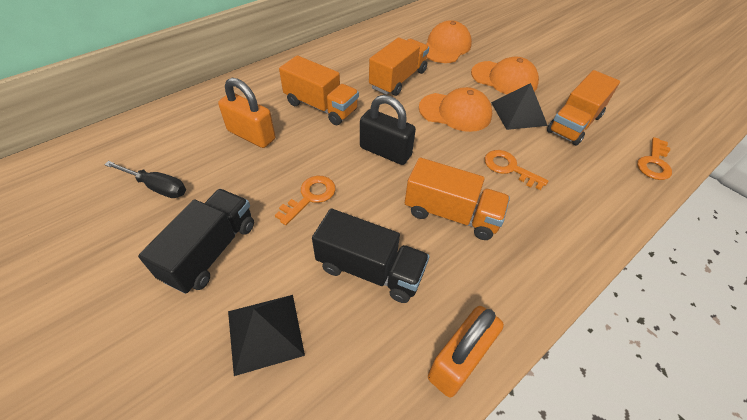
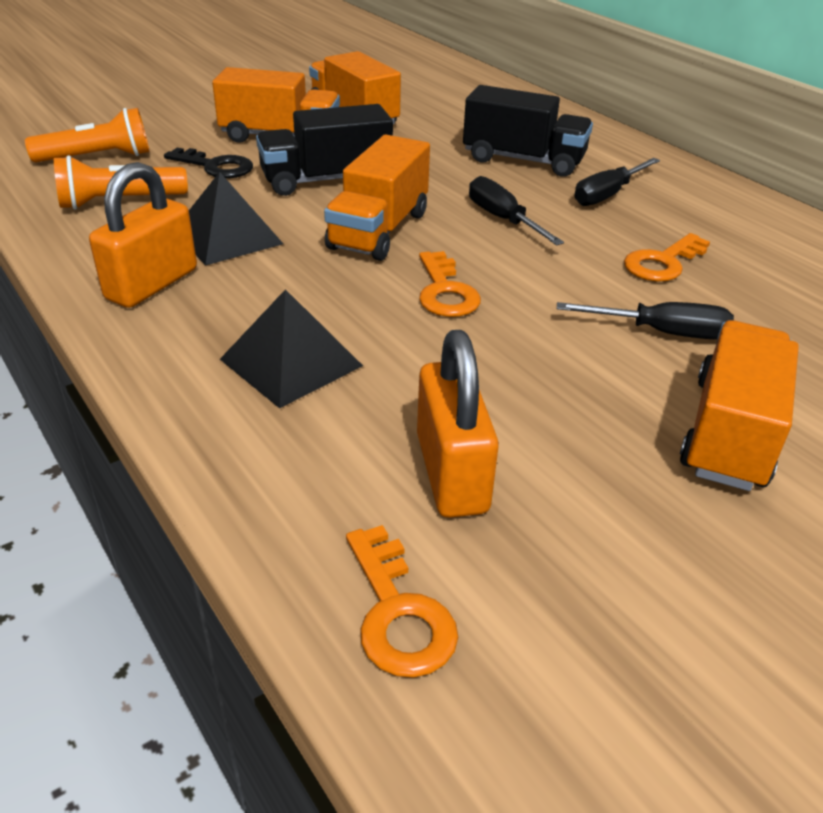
black key: none = 0 -> [164,148,253,178] = 1
black padlock: [360,95,416,165] = 1 -> none = 0
black screwdriver: [104,161,186,198] = 1 -> [469,176,564,245] [557,302,734,339] [574,158,660,206] = 3
orange cap: [419,87,492,132] [426,20,472,63] [471,56,539,95] = 3 -> none = 0
orange flashlight: none = 0 -> [25,108,150,162] [54,155,188,210] = 2

